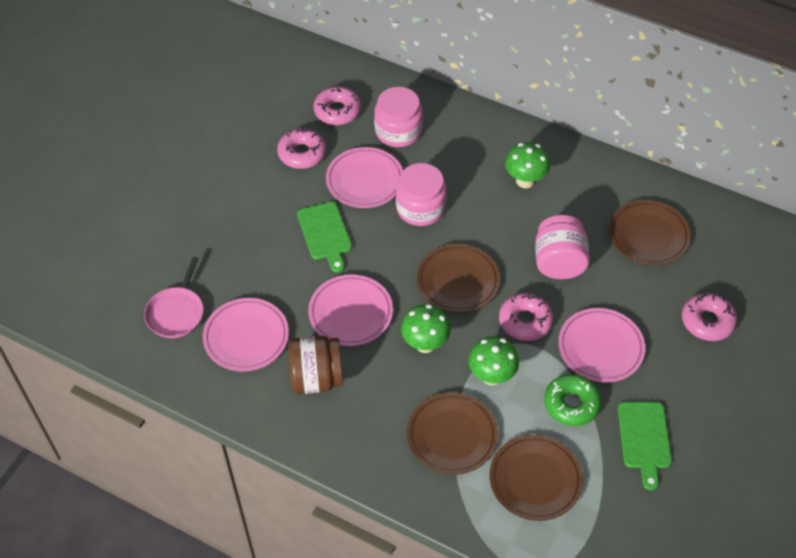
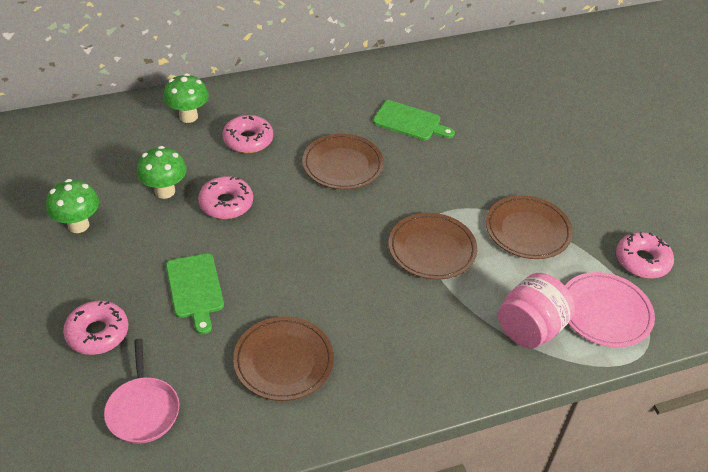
brown jar: [288,336,343,394] = 1 -> none = 0
green donut: [544,374,601,426] = 1 -> none = 0
pink jar: [374,87,423,147] [396,163,447,226] [535,215,590,279] = 3 -> [498,273,575,348] = 1
pink plate: [203,298,289,372] [308,275,393,346] [326,147,403,208] [558,308,645,382] = 4 -> [565,272,655,348] = 1

